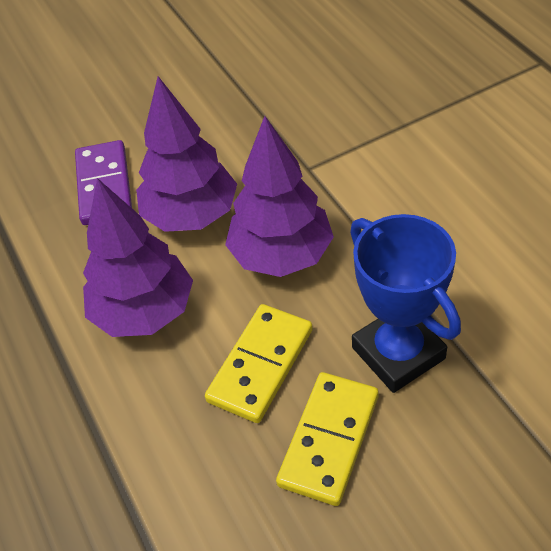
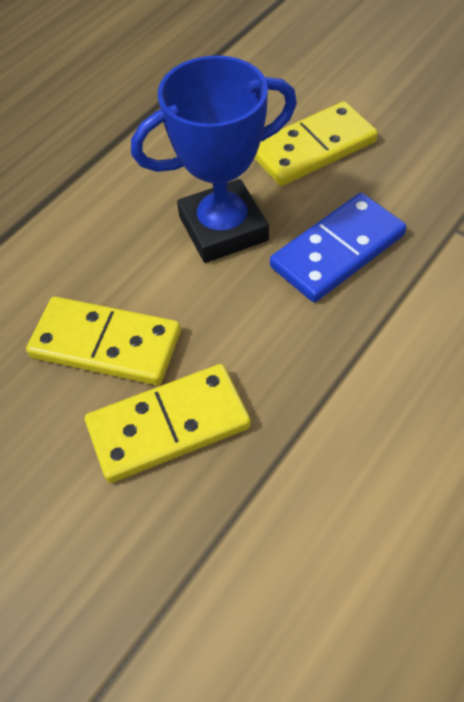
blue domino: none = 0 -> [270,193,406,302] = 1
purple domino: [75,140,132,225] = 1 -> none = 0
purple tree: [83,178,193,337] [136,76,237,232] [225,116,334,277] = 3 -> none = 0
yellow domino: [205,304,313,423] [276,372,379,506] = 2 -> [26,297,181,385] [85,364,251,483] [254,101,378,186] = 3

